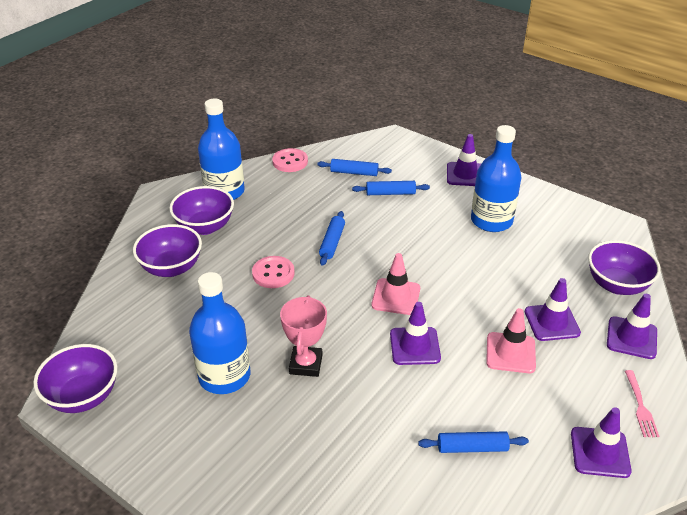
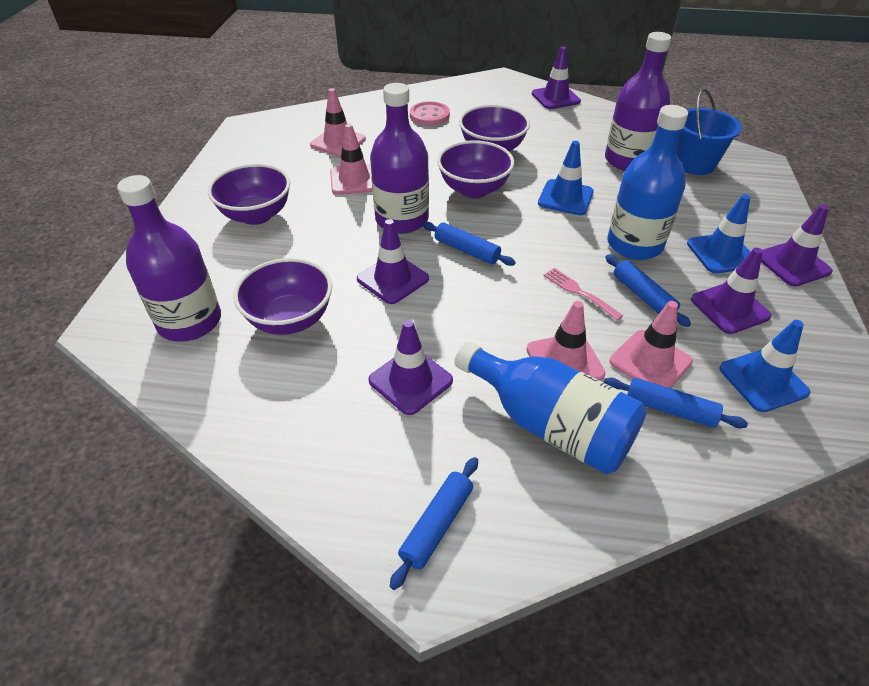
blue bottle: [189,272,250,394] [198,98,245,200] [471,125,521,232] = 3 -> [455,341,647,474] [607,105,688,260] = 2
blue bucket: none = 0 -> [676,89,742,175] = 1
blue traffic cone: none = 0 -> [538,141,594,215] [687,194,750,274] [719,320,810,412] = 3
pink button: [252,256,295,288] [272,148,308,172] = 2 -> [410,101,450,126] = 1
pink traffic cone: [371,253,420,315] [486,308,536,373] = 2 -> [310,88,366,157] [330,124,373,195] [527,301,606,381] [610,301,693,388] = 4
pink trophy: [280,295,327,377] = 1 -> none = 0
purple bottle: none = 0 -> [117,175,221,342] [370,83,429,234] [605,32,671,171] = 3

